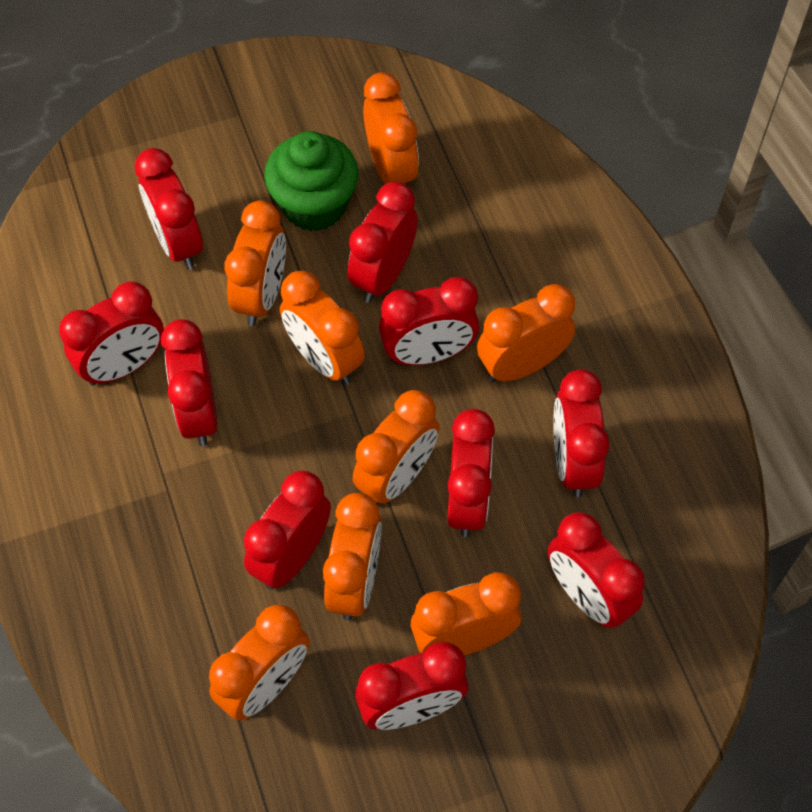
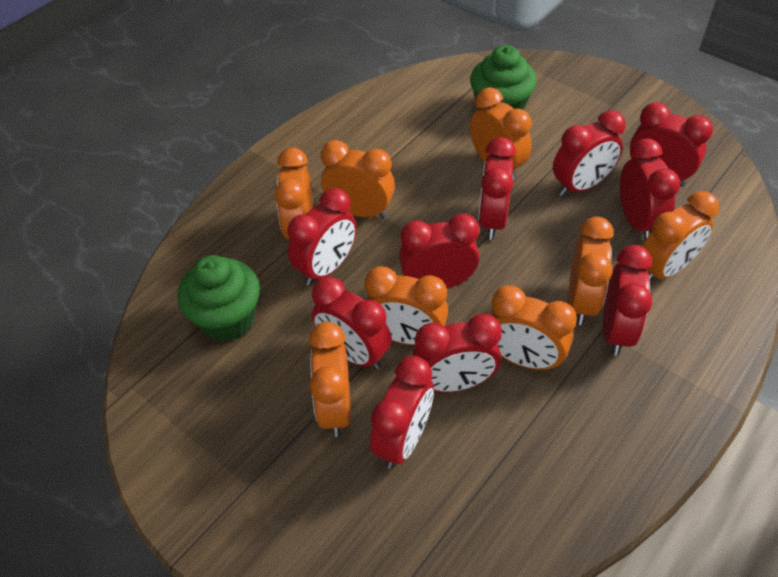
green cupcake: [264,131,359,231] = 1 -> [177,255,260,342] [470,45,537,110] = 2

